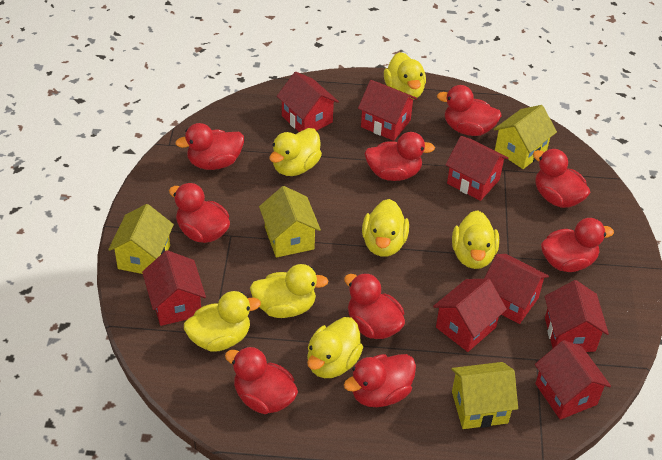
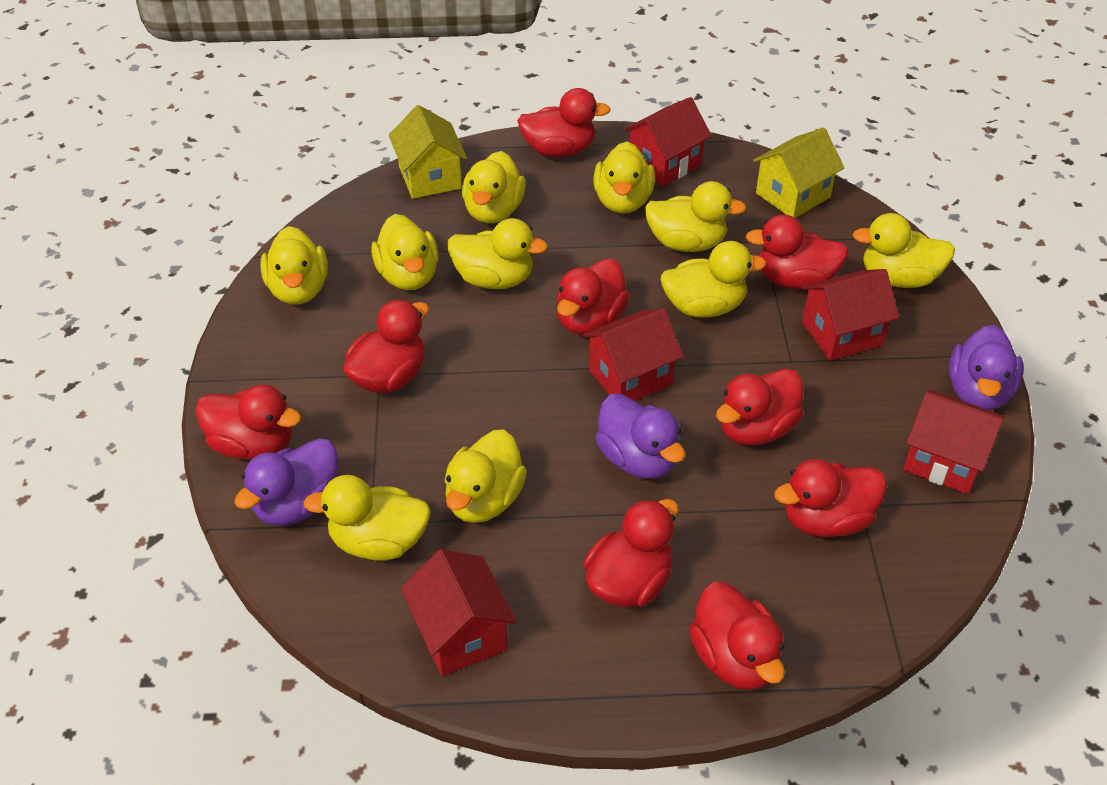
purple duck: none = 0 -> [234,438,339,526] [595,393,685,479] [949,325,1024,410] = 3
red house: [142,250,206,326] [277,72,339,132] [358,80,417,141] [433,279,507,352] [445,136,508,201] [484,254,549,324] [535,340,611,420] [545,280,609,352] = 8 -> [401,549,517,676] [582,308,683,401] [624,97,712,186] [801,269,899,361] [903,390,1004,494] = 5
yellow duck: [184,291,261,352] [250,264,329,318] [270,128,322,176] [307,317,363,378] [362,199,409,257] [384,52,426,100] [452,210,499,269] = 7 -> [261,226,328,304] [303,475,431,561] [371,214,439,290] [445,429,527,523] [448,218,548,289] [462,151,526,223] [594,142,655,214] [645,181,747,252] [660,241,767,318] [853,213,955,288] = 10
yellow house: [108,204,174,274] [259,186,321,258] [451,362,518,429] [494,105,557,169] = 4 -> [389,105,467,199] [753,128,844,218] = 2

